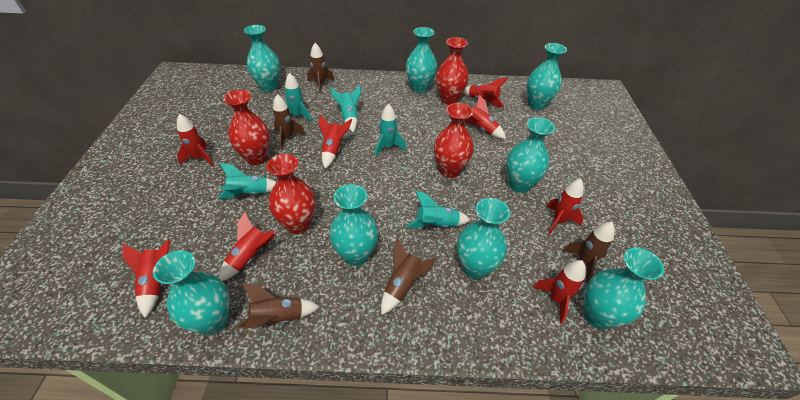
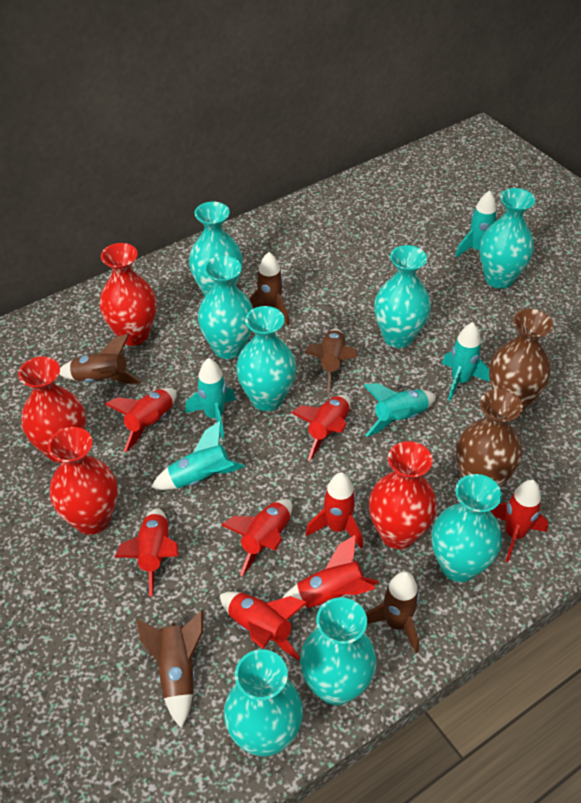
brown vase: none = 0 -> [456,389,523,487] [489,309,553,412] = 2

